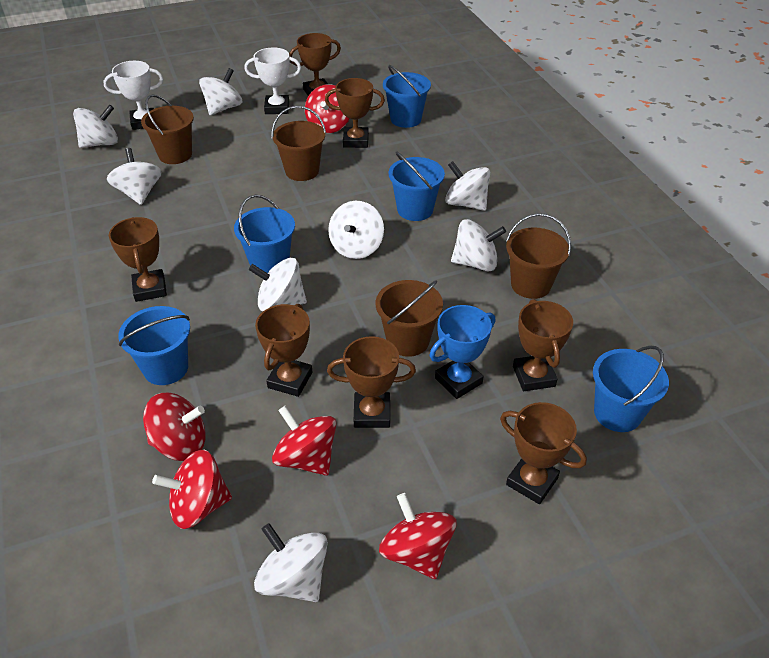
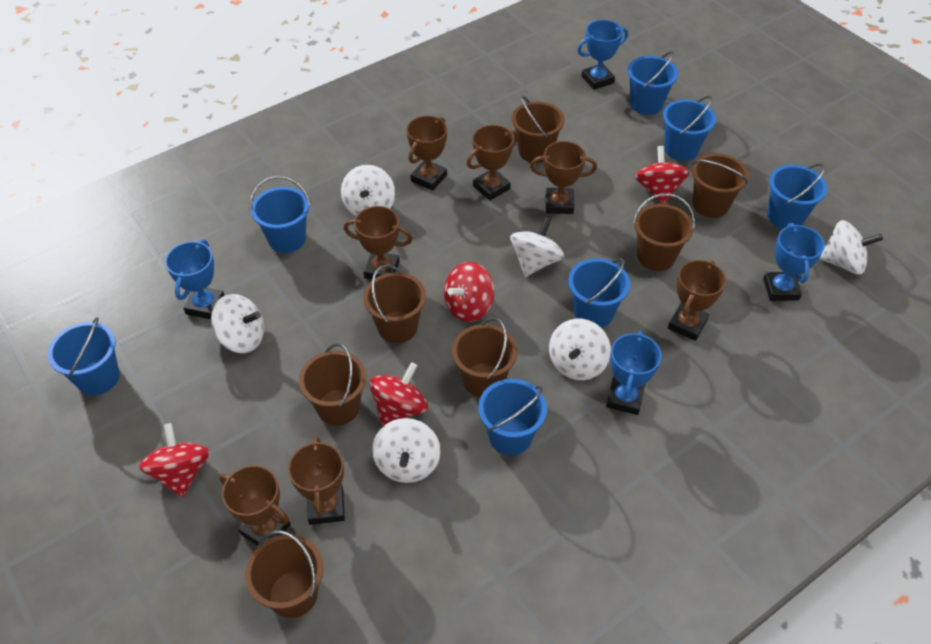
blue bucket: [118,306,190,385] [234,195,295,273] [383,65,431,128] [389,151,445,221] [593,346,669,432] = 5 -> [47,317,120,395] [250,176,310,253] [478,379,547,455] [568,258,630,328] [627,51,678,115] [663,96,716,161] [767,163,827,229] = 7
blue trophy: [429,305,496,399] = 1 -> [165,240,224,319] [577,20,628,90] [606,331,662,415] [763,223,825,301] = 4
brown bucket: [141,94,194,164] [272,106,326,181] [376,280,443,357] [506,213,571,299] = 4 -> [245,530,323,618] [299,343,366,425] [363,264,426,343] [452,318,517,397] [512,95,565,163] [633,193,695,271] [692,153,749,218] = 7
red spinning top: [143,393,206,461] [152,450,232,529] [272,406,337,476] [305,84,350,133] [379,493,457,579] = 5 -> [139,423,210,497] [369,362,428,426] [444,262,495,322] [635,146,690,204] = 4
white spinning top: [73,105,118,148] [107,148,161,205] [199,68,242,115] [249,258,307,311] [254,523,328,602] [328,201,384,259] [445,161,490,211] [451,219,506,272] = 8 -> [211,294,264,353] [341,165,395,216] [372,418,441,483] [510,217,564,277] [549,319,611,380] [819,220,883,275] = 6
white trophy: [103,61,163,130] [244,47,301,114] = 2 -> none = 0

